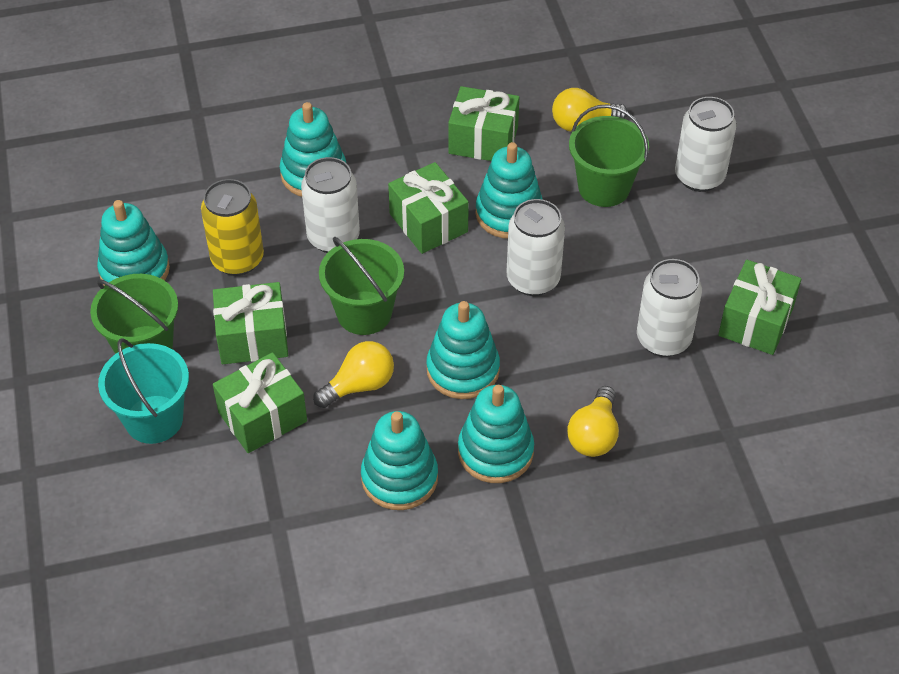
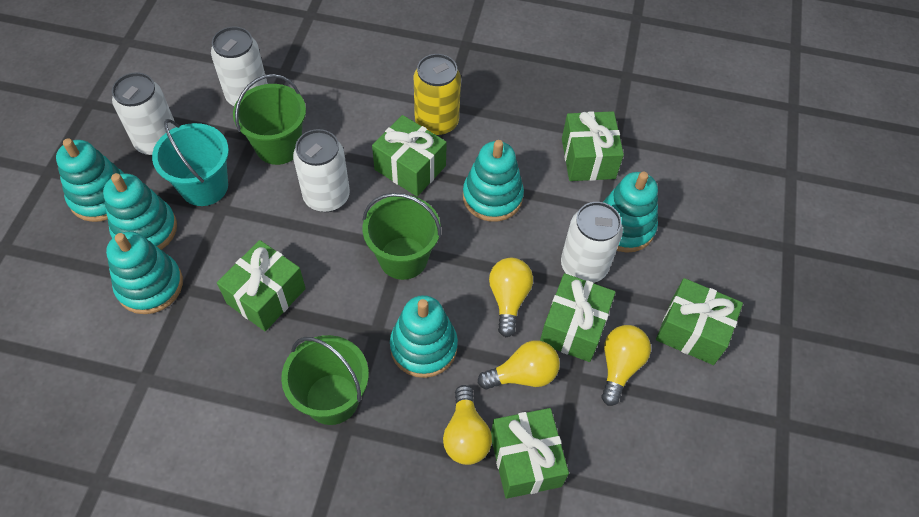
green gift: [213,282,288,364] [213,352,307,453] [388,162,469,254] [448,86,520,161] [718,260,801,355] = 5 -> [217,240,306,331] [372,115,447,196] [491,408,569,499] [540,273,616,362] [562,111,624,181] [656,278,743,365] = 6
yellow light bulb: [313,341,394,408] [552,88,627,131] [567,386,619,457] = 3 -> [443,385,492,465] [478,340,560,390] [489,258,533,337] [601,325,651,406] = 4

